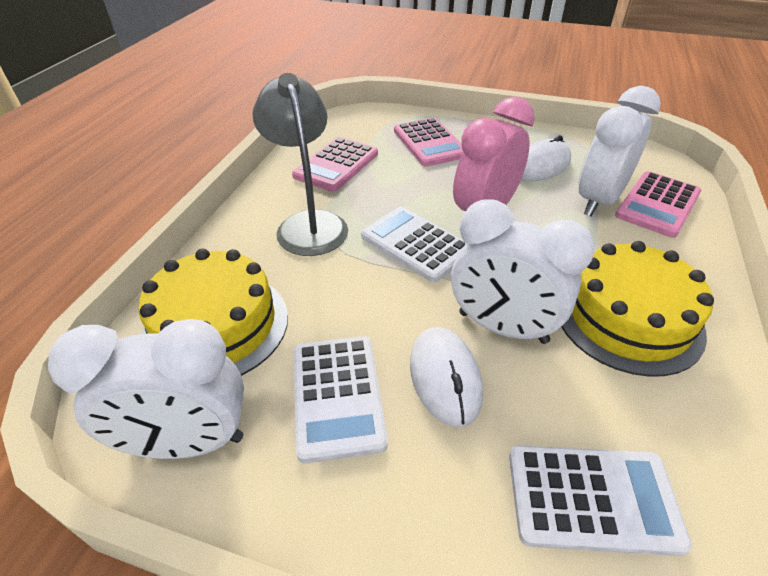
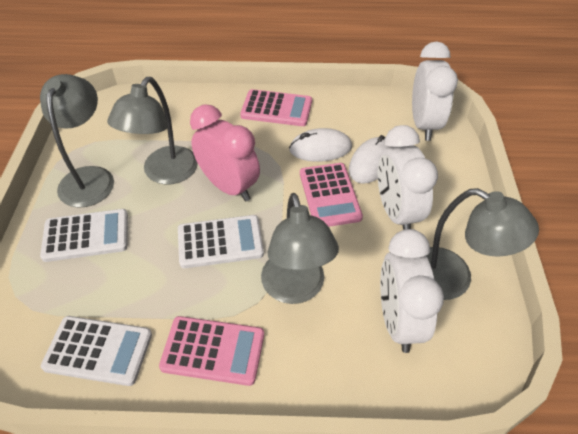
grey lamp: [252,73,348,256] = 1 -> [40,74,114,208] [107,77,198,184] [261,193,339,304] [426,188,539,300] = 4
yellow cake: [138,248,288,376] [562,241,714,377] = 2 -> none = 0

